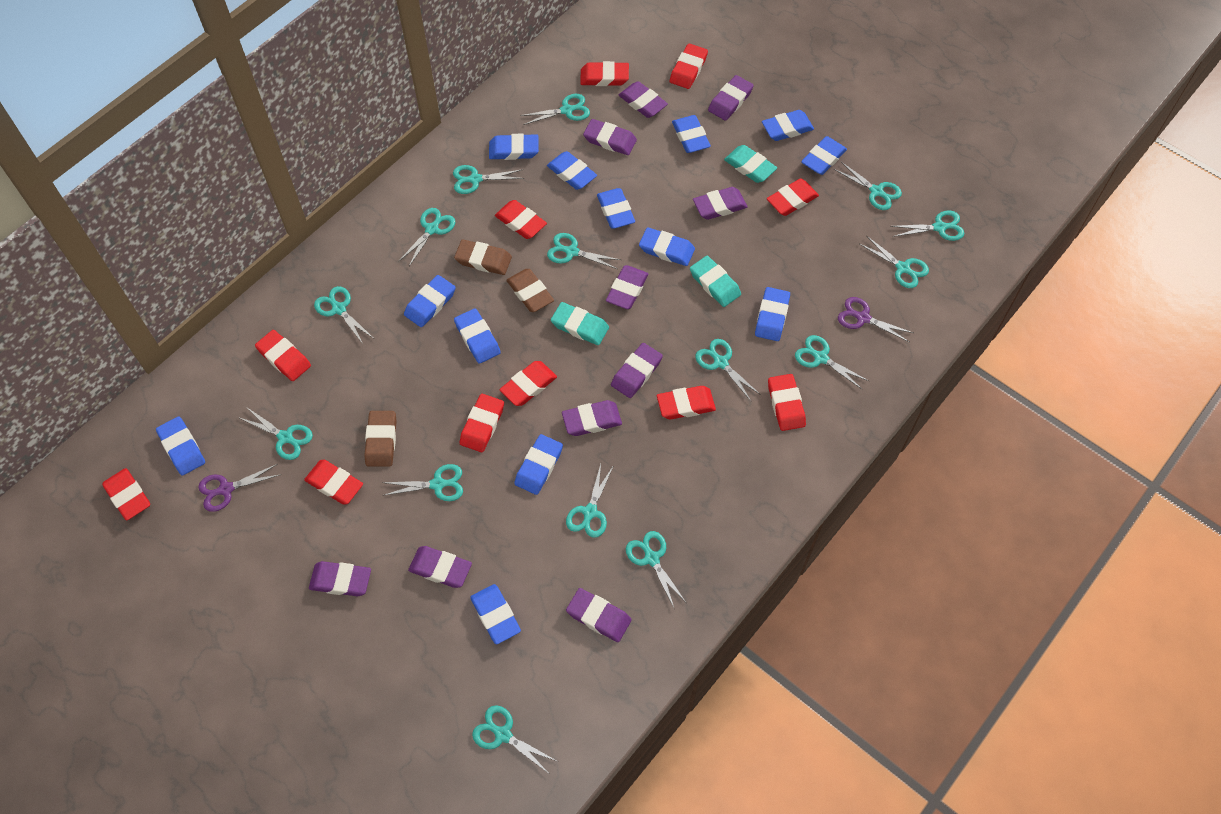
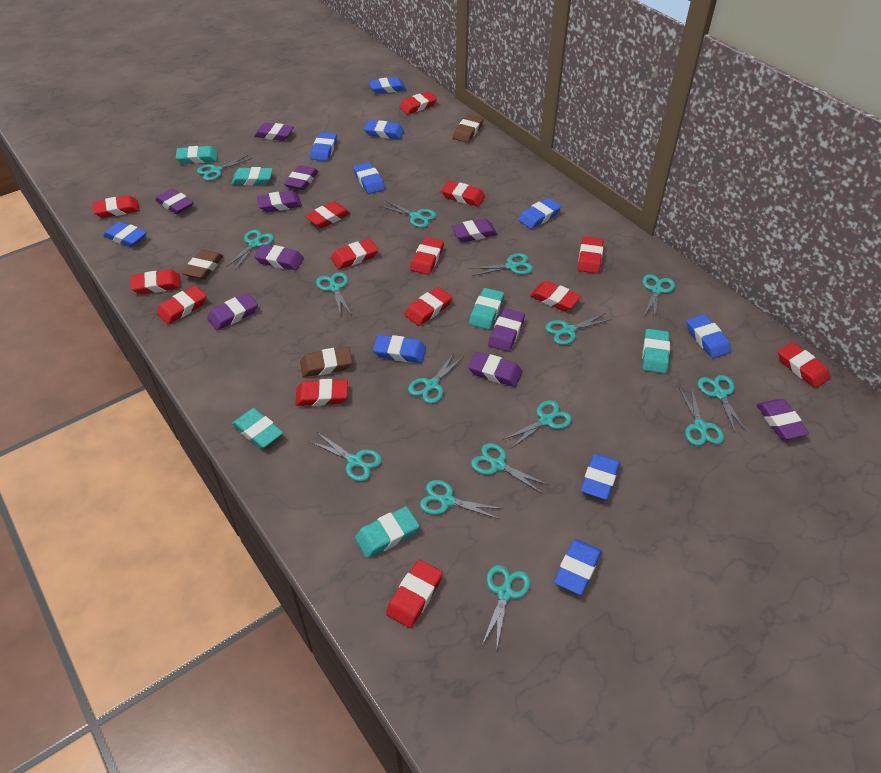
blue eraser: [156,416,205,476] [404,275,456,327] [454,308,501,364] [470,584,521,644] [489,134,539,160] [514,434,563,495] [547,151,597,190] [597,188,635,229] [639,227,695,266] [672,115,711,153] [755,287,790,341] [762,110,814,141] [801,136,847,175] = 13 -> [103,221,147,247] [310,132,337,161] [353,162,385,194] [364,120,404,139] [369,77,406,94] [373,335,426,363] [518,198,561,229] [554,539,601,595] [581,454,620,500] [687,314,731,359] = 10
purple scissors: [198,464,279,512] [838,297,913,342] = 2 -> none = 0
red eraser: [102,468,150,521] [255,330,311,381] [304,460,363,504] [459,394,504,452] [495,200,547,239] [500,361,557,406] [580,61,629,86] [657,386,716,419] [669,43,708,89] [767,179,819,216] [768,374,806,431] = 11 -> [93,195,139,218] [131,270,181,294] [157,286,207,324] [295,379,348,406] [305,201,350,228] [331,239,378,269] [386,560,443,628] [399,92,437,114] [405,287,453,326] [410,237,444,275] [441,181,485,206] [530,281,581,311] [578,237,603,274] [778,342,830,388] = 14
turquoise eraser: [551,302,609,345] [690,256,741,307] [724,145,777,183] = 3 -> [176,146,218,164] [231,167,273,185] [232,408,283,449] [355,506,419,558] [469,288,504,330] [642,329,670,374] = 6

